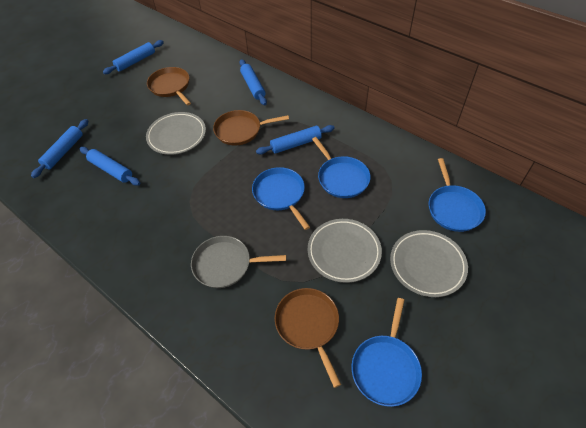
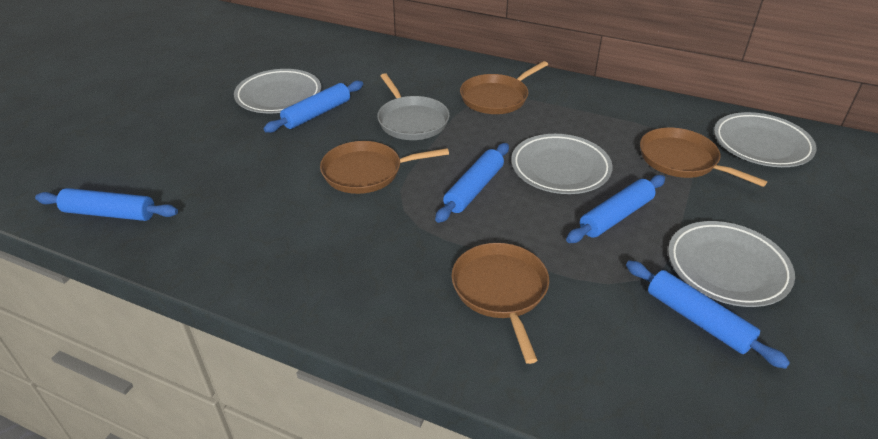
blue pan: [252,167,310,230] [312,137,371,198] [352,298,422,407] [429,158,486,232] = 4 -> none = 0
brown pan: [147,67,191,106] [213,110,289,146] [275,288,341,388] = 3 -> [320,141,449,194] [451,243,549,364] [460,61,548,114] [640,128,767,187] = 4
grey plate: [146,112,206,155] [308,219,382,283] [390,230,468,297] = 3 -> [234,69,321,113] [511,134,613,194] [668,221,795,307] [714,112,817,167] = 4

